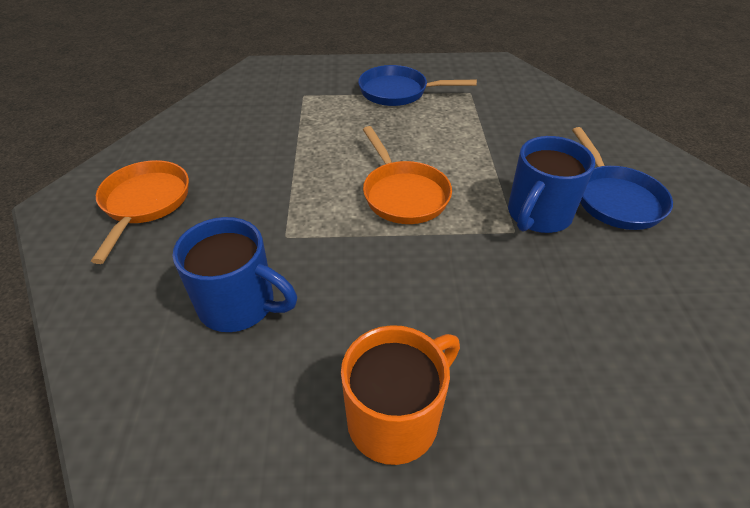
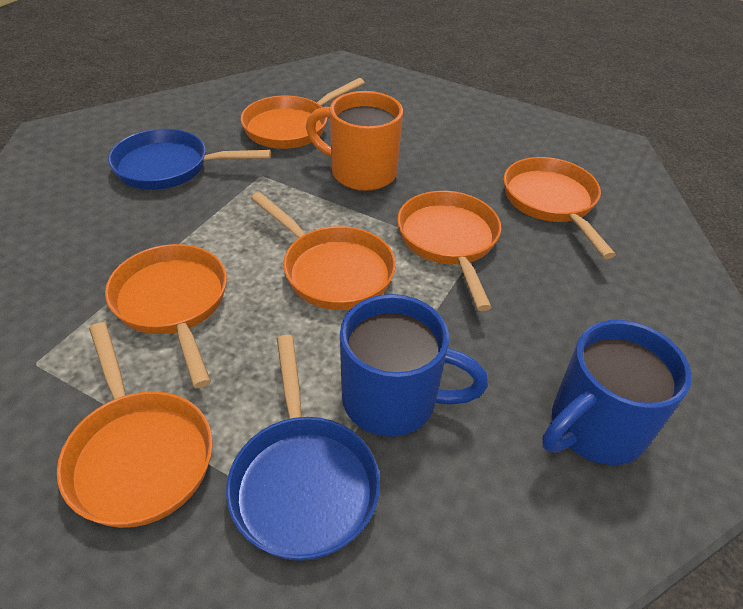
orange pan: [91,160,189,264] [363,126,452,224] = 2 -> [57,322,213,528] [105,244,227,388] [241,78,365,149] [251,192,396,310] [397,191,501,311] [504,157,616,259] = 6

